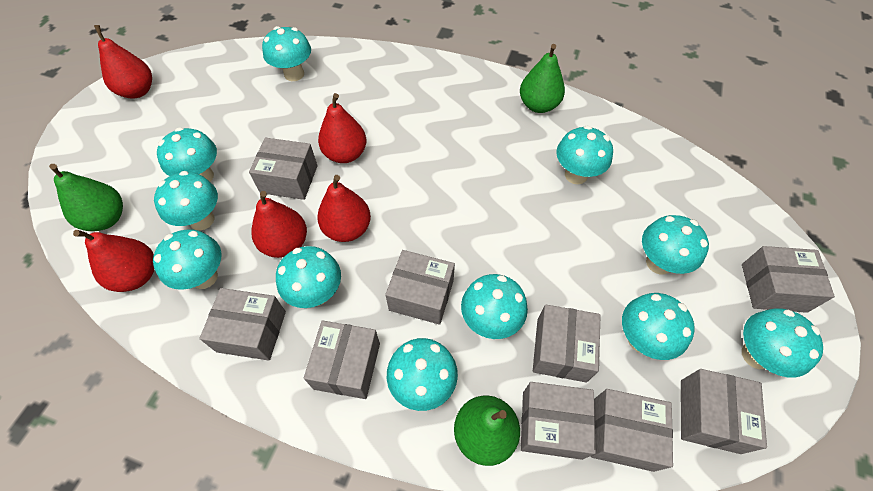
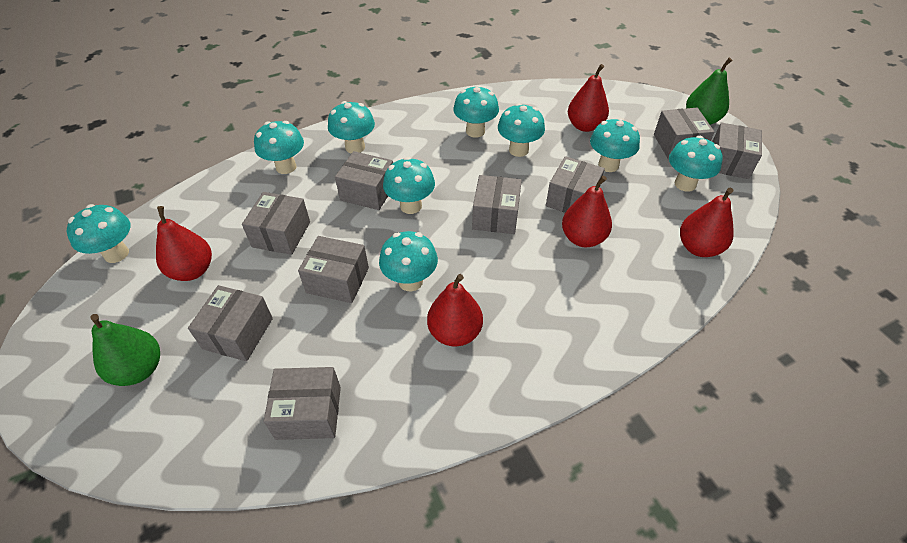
green pear: [49,164,123,231] [454,396,520,466] [520,44,565,113] = 3 -> [90,314,160,386] [686,58,732,125] = 2
turquoise mushroom: [153,229,222,290] [154,171,218,231] [157,127,217,182] [262,26,311,81] [276,246,341,308] [387,338,458,411] [461,274,528,339] [556,125,613,184] [622,293,695,360] [642,215,709,274] [742,308,823,377] = 11 -> [67,204,130,263] [254,121,304,174] [328,101,375,154] [379,231,438,292] [383,157,435,214] [453,85,499,138] [498,103,545,157] [590,118,640,172] [669,136,723,192] = 9

